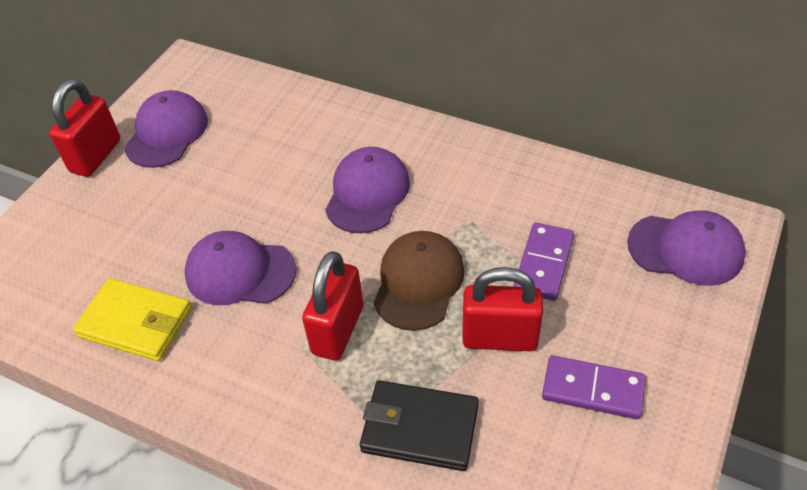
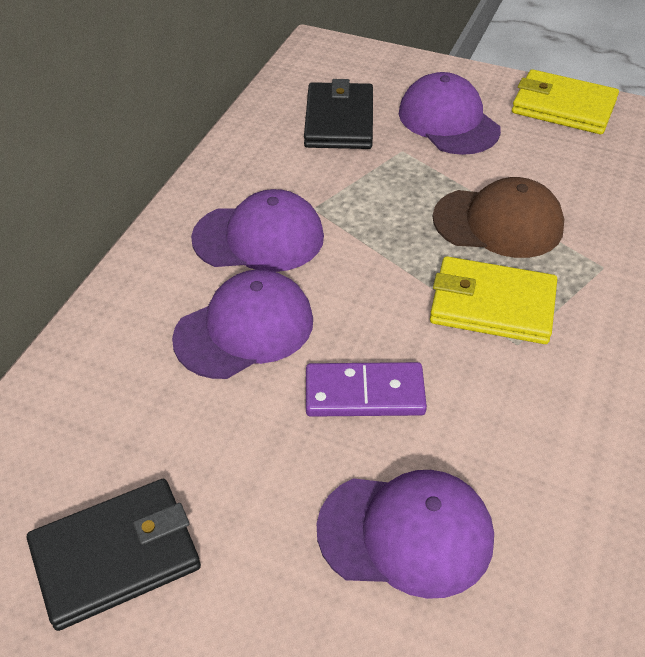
black wallet: [360,380,479,471] = 1 -> [27,479,201,631] [304,79,373,149] = 2
purple domino: [514,222,574,301] [542,355,646,419] = 2 -> [306,362,427,417] = 1
red padlock: [49,79,120,177] [302,251,363,361] [462,267,543,351] = 3 -> none = 0
yellow wallet: [73,278,192,361] = 1 -> [430,256,557,344] [512,69,619,134] = 2

